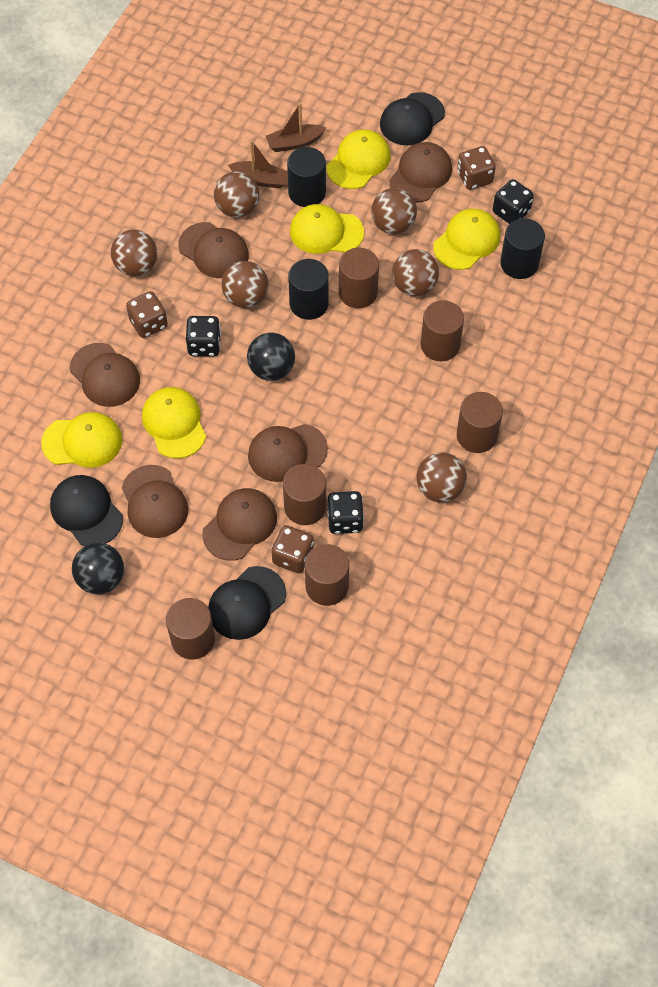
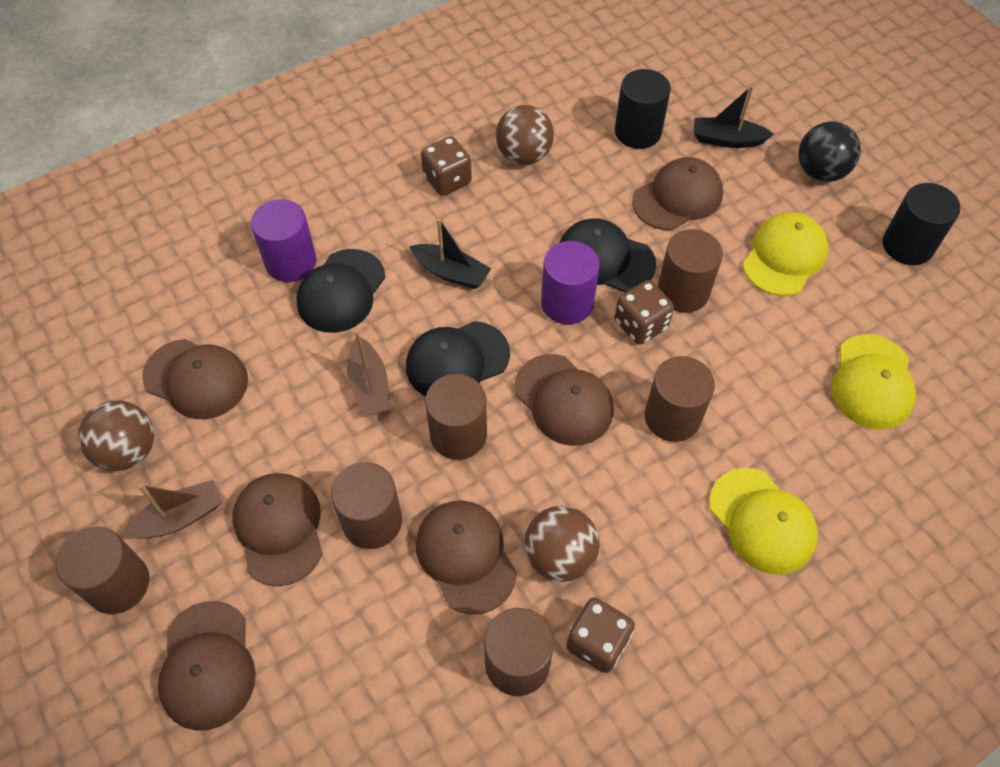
black ball: [72,543,124,594] [247,333,295,381] = 2 -> [799,121,861,182] = 1
black boat: none = 0 -> [409,218,491,289] [694,86,774,148] = 2
black cylinder: [287,147,326,207] [288,259,329,320] [500,218,545,279] = 3 -> [615,69,671,149] [883,183,960,265] = 2
black dice: [186,316,221,357] [328,491,364,534] [493,179,534,224] = 3 -> none = 0
brown ball: [111,229,157,276] [214,171,259,218] [222,261,268,308] [371,188,417,234] [392,249,439,296] [416,452,467,503] = 6 -> [78,401,154,471] [496,105,554,165] [524,506,600,582] = 3
purple cylinder: none = 0 -> [251,199,317,282] [541,241,600,325] = 2
yellow cap: [41,412,122,468] [142,387,206,459] [290,204,364,254] [327,129,391,189] [433,209,500,270] = 5 -> [709,468,818,575] [743,212,828,296] [832,334,916,430] = 3

